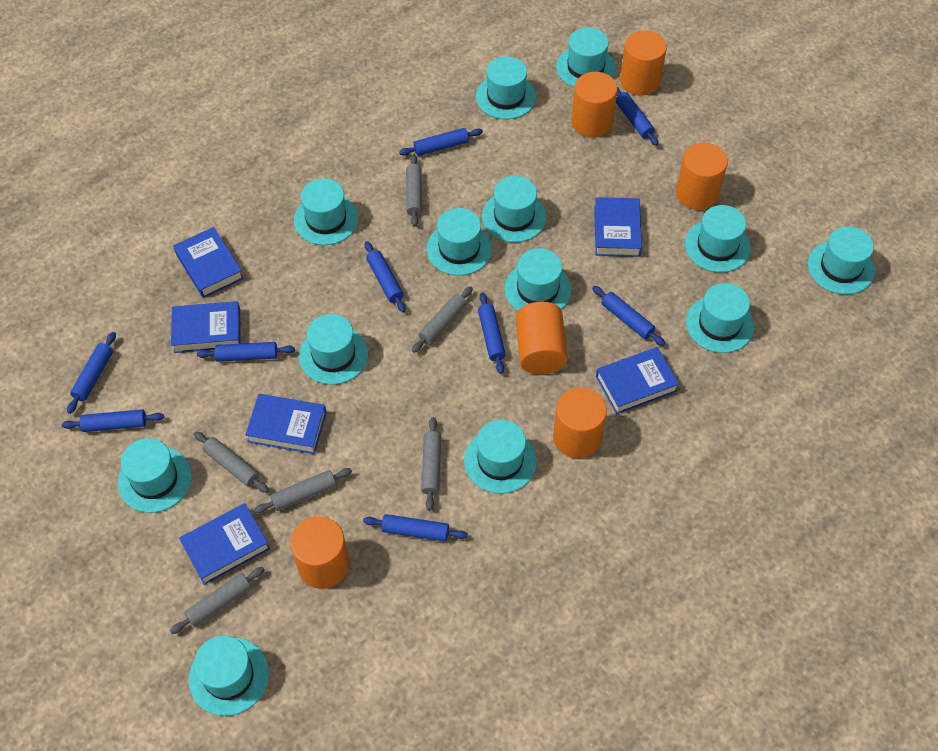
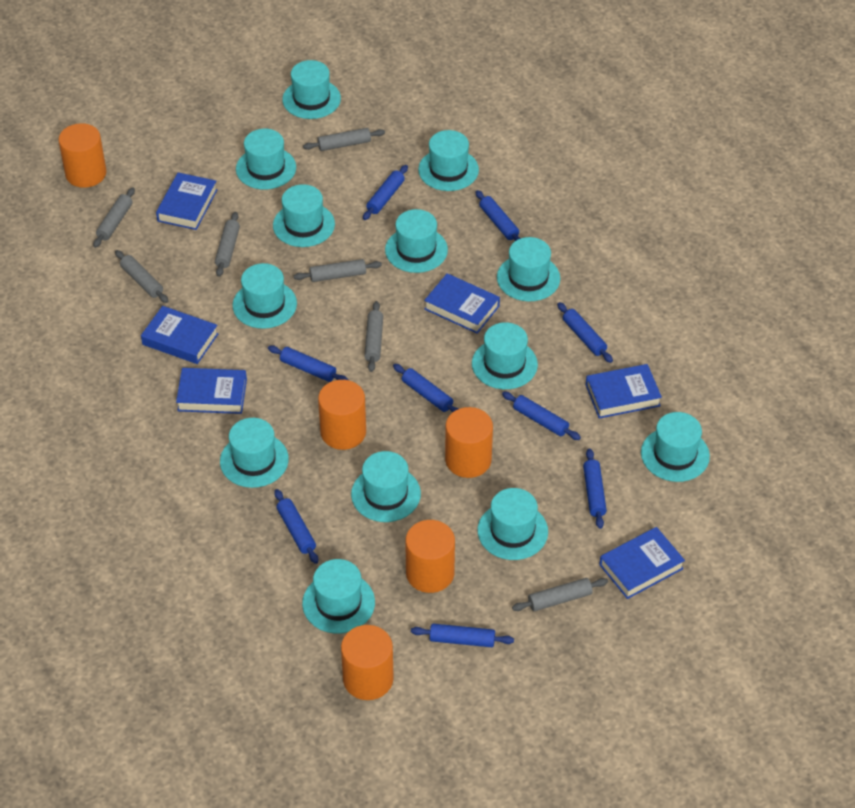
grey rolling pin: [170,567,265,634] [194,432,269,493] [254,468,352,513] [406,154,422,226] [412,286,473,353] [421,417,441,510] = 6 -> [93,187,135,248] [115,250,168,303] [215,212,240,277] [294,259,382,282] [303,128,385,151] [364,301,383,372] [512,578,608,611] = 7
orange cylinder: [291,516,349,589] [516,302,568,374] [553,387,607,458] [571,72,618,138] [620,30,667,96] [676,143,728,210] = 6 -> [58,123,107,188] [318,380,366,450] [341,625,394,700] [405,520,455,593] [445,407,493,478] = 5

